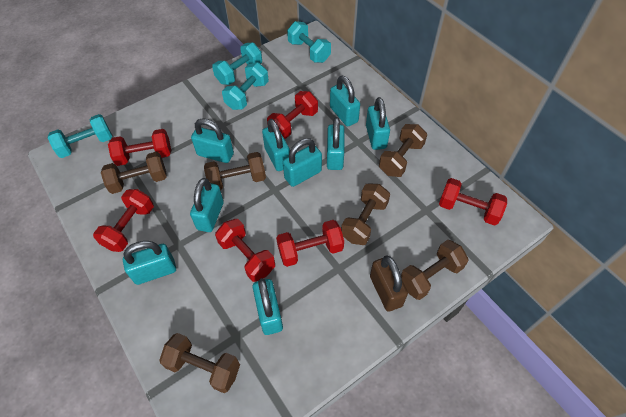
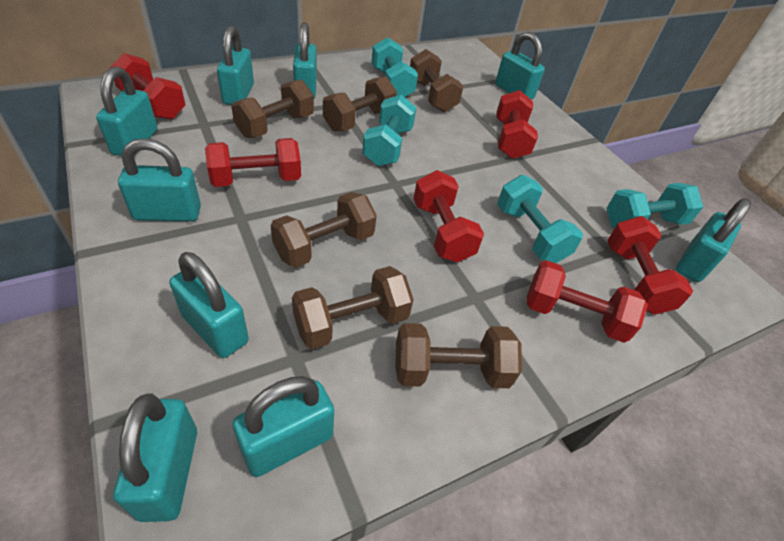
brown padlock: [370,255,408,312] = 1 -> none = 0

